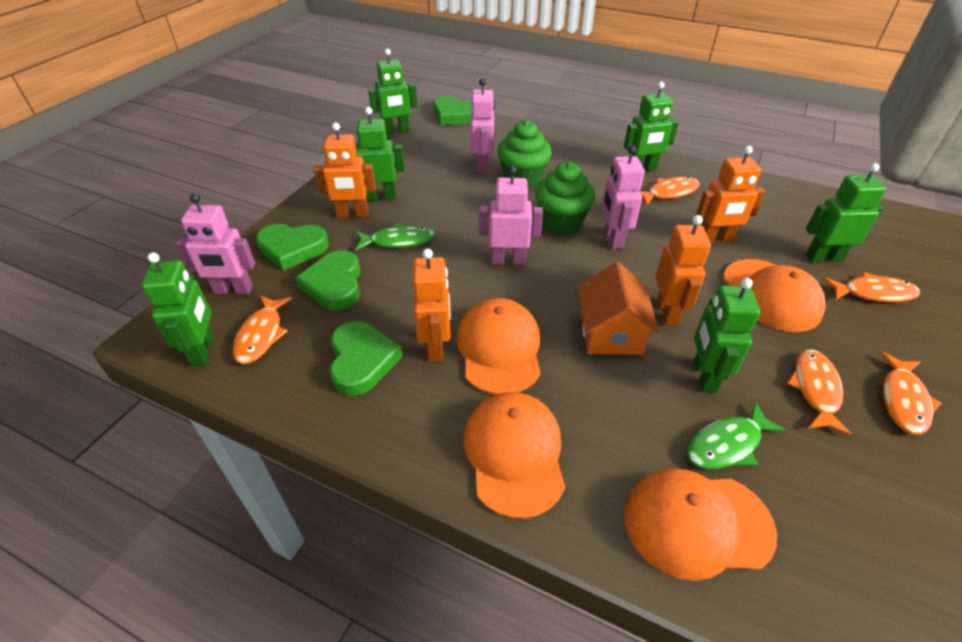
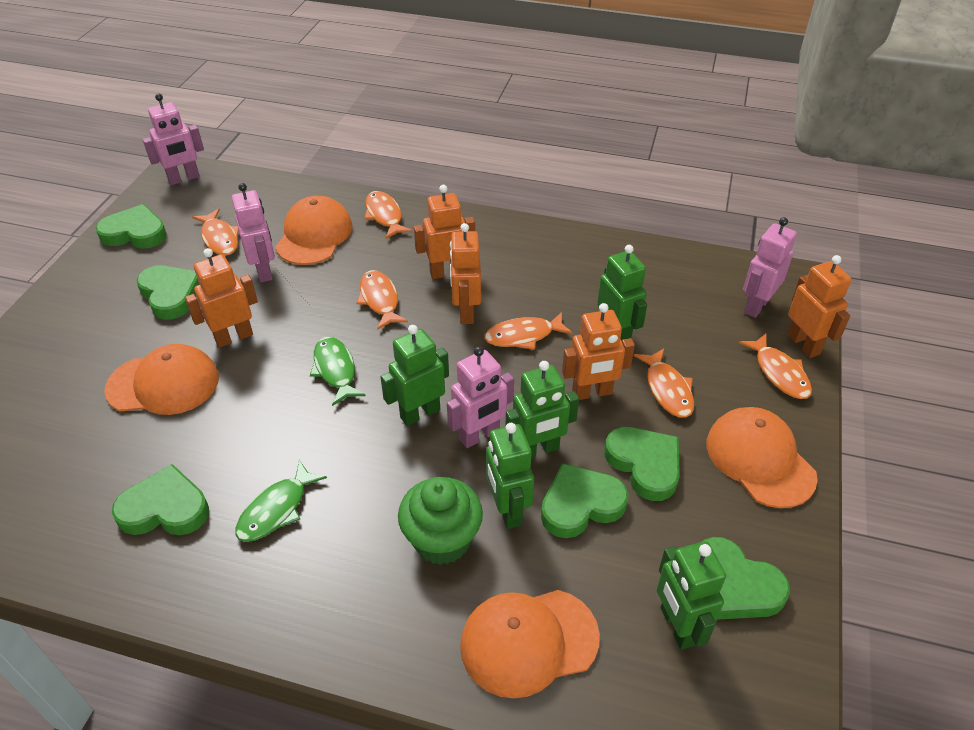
green cupcake: [497,120,552,188] [535,161,595,235] = 2 -> [398,477,483,565] = 1
green heart: [256,224,329,271] [296,250,361,310] [330,321,403,396] [433,95,472,125] = 4 -> [96,204,167,248] [112,464,209,535] [136,265,200,320] [541,463,628,538] [604,427,680,501] [702,537,790,620] = 6
green robot: [141,252,214,366] [356,107,405,201] [368,48,417,135] [624,82,679,171] [694,278,760,393] [806,163,887,262] = 6 -> [381,325,449,426] [486,423,534,529] [505,361,579,458] [597,245,647,341] [657,541,726,650] = 5
orange fish: [232,296,292,364] [640,177,700,206] [787,350,852,436] [823,272,920,302] [880,352,941,435] = 5 -> [192,209,239,256] [356,270,408,330] [364,191,412,239] [484,312,573,350] [634,349,694,418] [739,334,812,399] = 6
orange house: [578,262,660,355] = 1 -> none = 0
orange robot: [313,123,376,218] [413,248,451,362] [656,215,711,326] [696,146,765,243] = 4 -> [185,248,258,348] [414,185,475,279] [450,223,481,324] [562,303,635,400] [788,255,852,358] = 5

